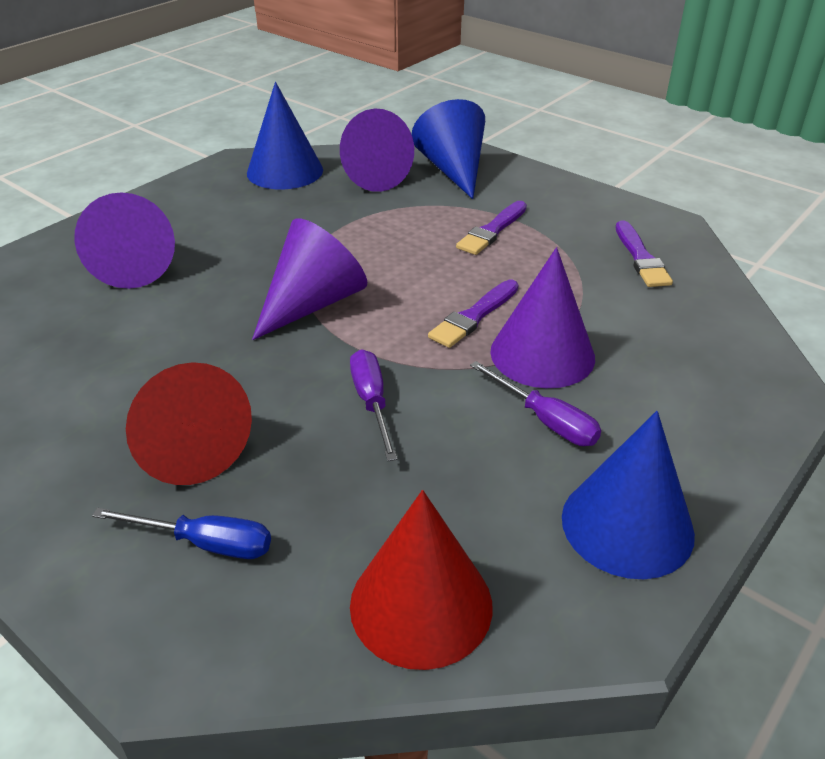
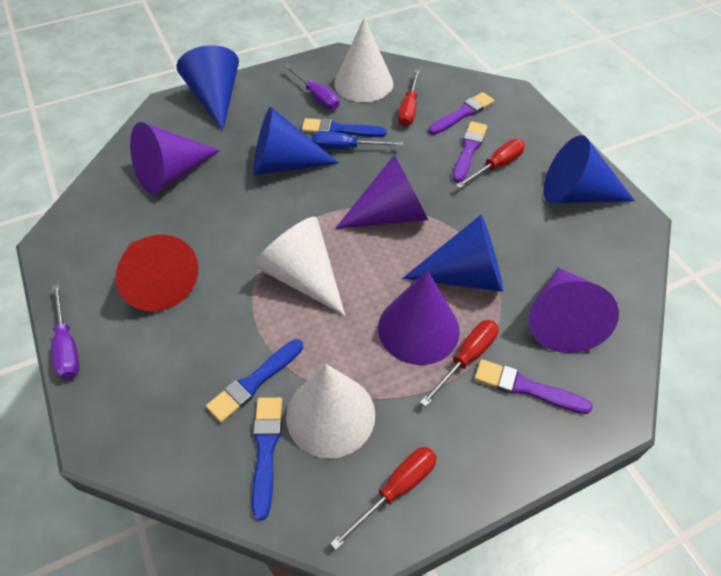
blue brush: none = 0 -> [206,339,303,423] [252,397,282,520] [302,118,387,137] = 3
blue cone: [247,82,323,190] [412,99,485,199] [562,411,695,579] = 3 -> [176,45,239,131] [253,107,339,175] [402,215,503,292] [543,135,635,203] = 4
red cone: [126,362,252,485] [350,490,492,670] = 2 -> [116,235,198,312] = 1
red screwdriver: none = 0 -> [330,447,437,550] [398,69,420,127] [420,320,499,407] [456,139,525,189] = 4
white cone: none = 0 -> [254,217,345,316] [286,364,375,459] [334,17,393,102] = 3

